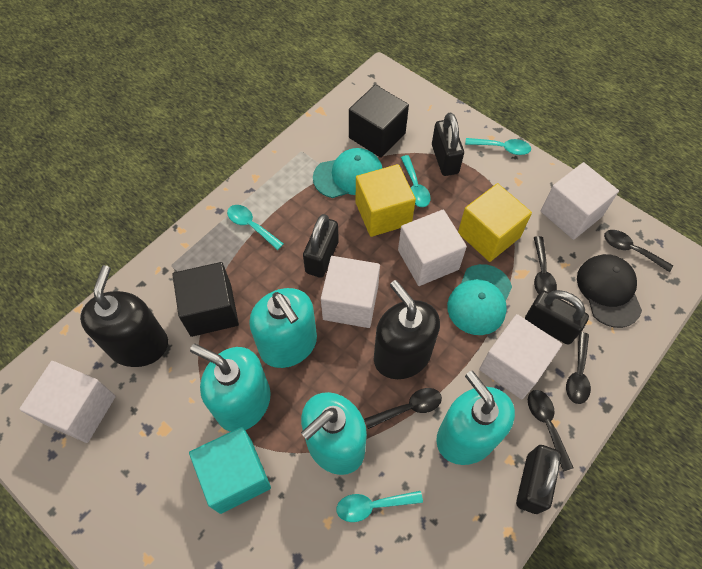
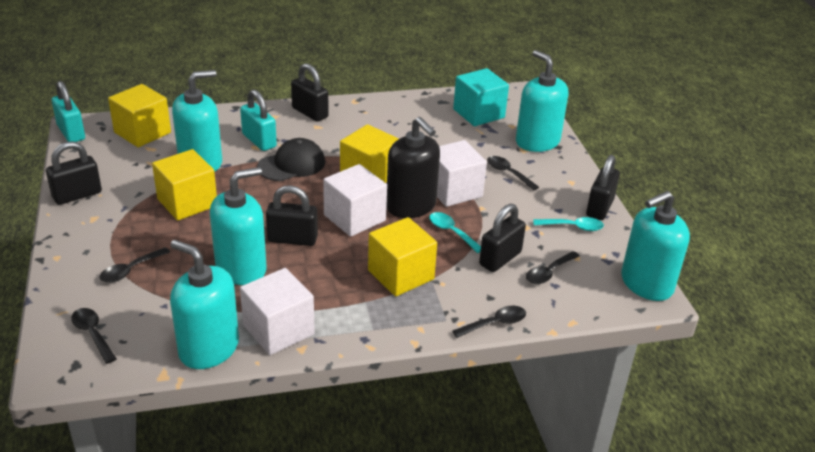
black cube: [172,262,239,337] [349,85,409,158] = 2 -> none = 0
black padlock: [303,214,339,278] [432,112,464,176] [516,445,562,514] [525,290,589,345] = 4 -> [46,141,102,205] [266,185,318,246] [291,63,329,122] [479,204,526,272] [586,155,620,220] = 5
black soap dispenser: [80,265,168,367] [374,280,440,379] = 2 -> [386,117,440,218] = 1
turquoise cap: [313,148,382,198] [447,264,512,335] = 2 -> none = 0
turquoise padlock: none = 0 -> [52,81,85,142] [240,90,277,151] = 2
turquoise soap dispenser: [190,344,271,432] [249,288,317,368] [301,392,367,475] [436,371,515,465] = 4 -> [170,240,239,369] [172,70,222,172] [210,167,267,285] [516,50,568,152] [621,191,690,301] = 5
turquoise spoon: [227,205,284,250] [336,491,423,522] [401,155,431,207] [465,138,531,155] = 4 -> [429,212,481,253] [533,217,604,231] = 2
white cube: [19,361,116,443] [321,256,380,328] [398,210,467,286] [479,314,562,399] [541,162,619,240] = 5 -> [240,268,315,355] [323,164,387,237] [437,140,487,207] = 3
yellow cube: [356,164,416,237] [458,183,532,262] = 2 -> [108,84,171,147] [152,149,217,221] [340,124,399,183] [368,217,437,297] = 4

